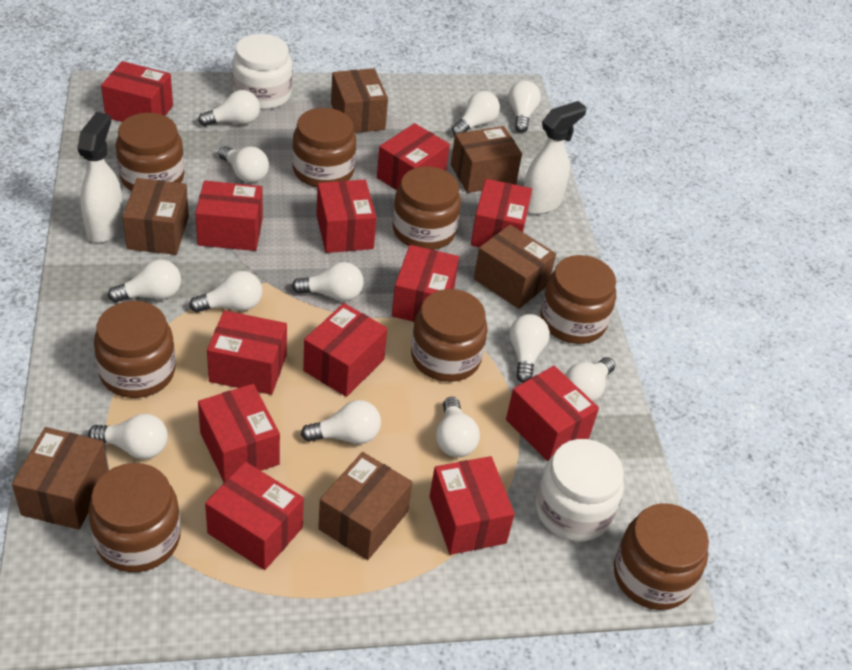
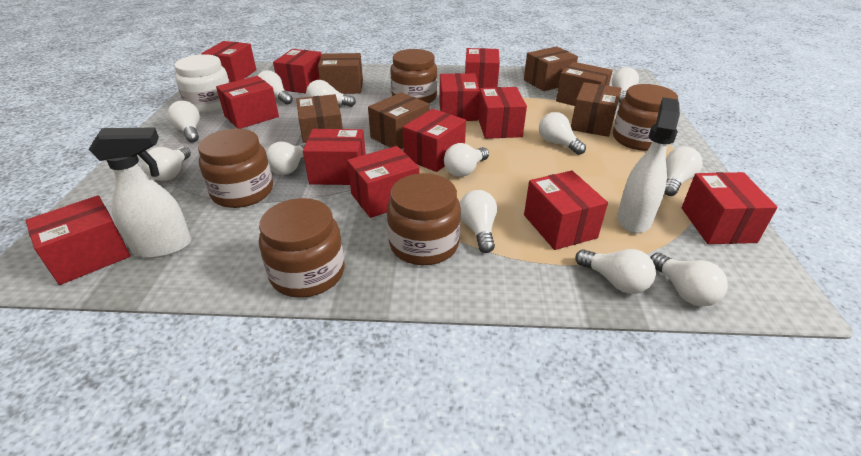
brown jar: [88,463,181,572] [94,301,176,398] [116,113,184,191] [292,108,356,187] [393,166,461,250] [411,289,488,382] [541,255,616,344] [614,503,709,610] = 8 -> [198,129,273,208] [259,198,345,298] [387,173,461,265] [390,49,438,103] [613,84,678,151] = 5
white jar: [232,34,292,110] [536,439,624,542] = 2 -> [174,54,230,113] = 1

